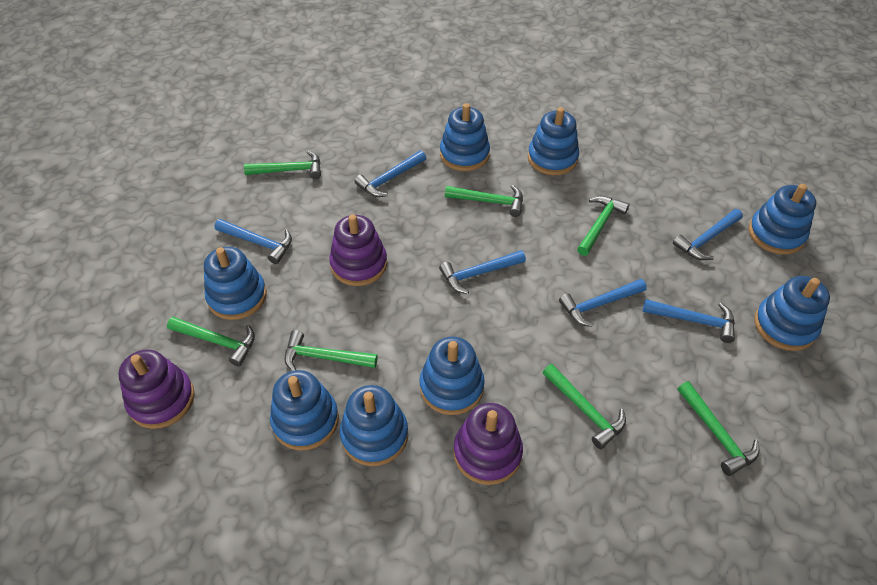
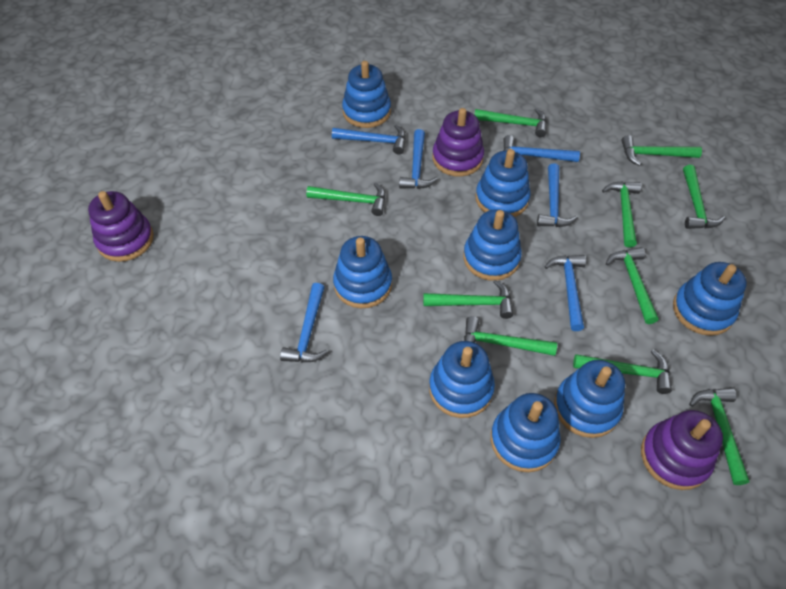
green hammer: [167,317,255,367] [244,151,321,179] [285,330,378,371] [445,185,523,217] [542,364,626,449] [577,196,630,256] [677,381,760,476] = 7 -> [306,183,386,216] [423,280,513,319] [464,316,557,356] [474,108,547,137] [573,350,672,394] [602,181,642,247] [606,247,659,324] [621,135,702,166] [683,165,725,229] [689,388,750,485] = 10

